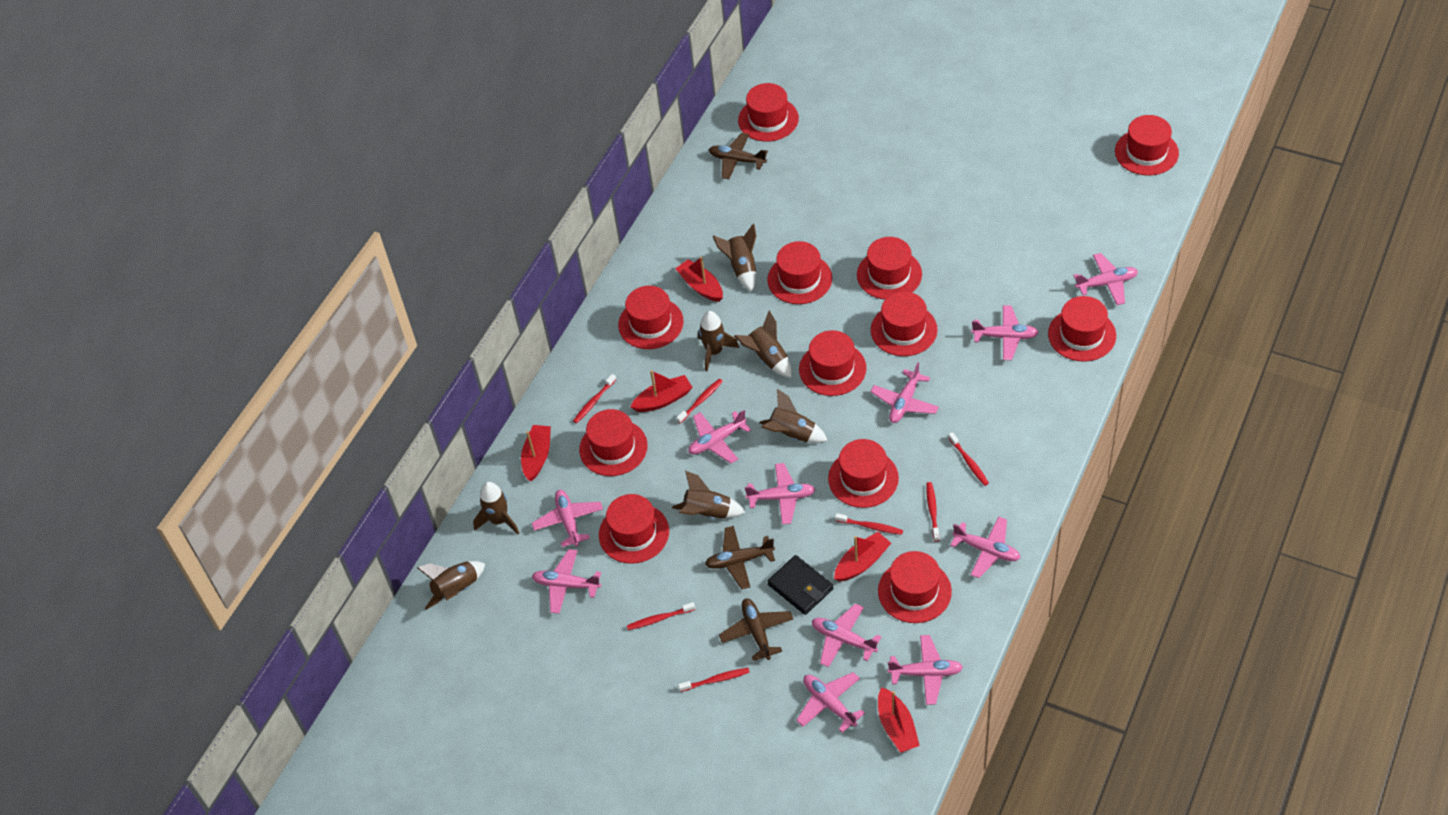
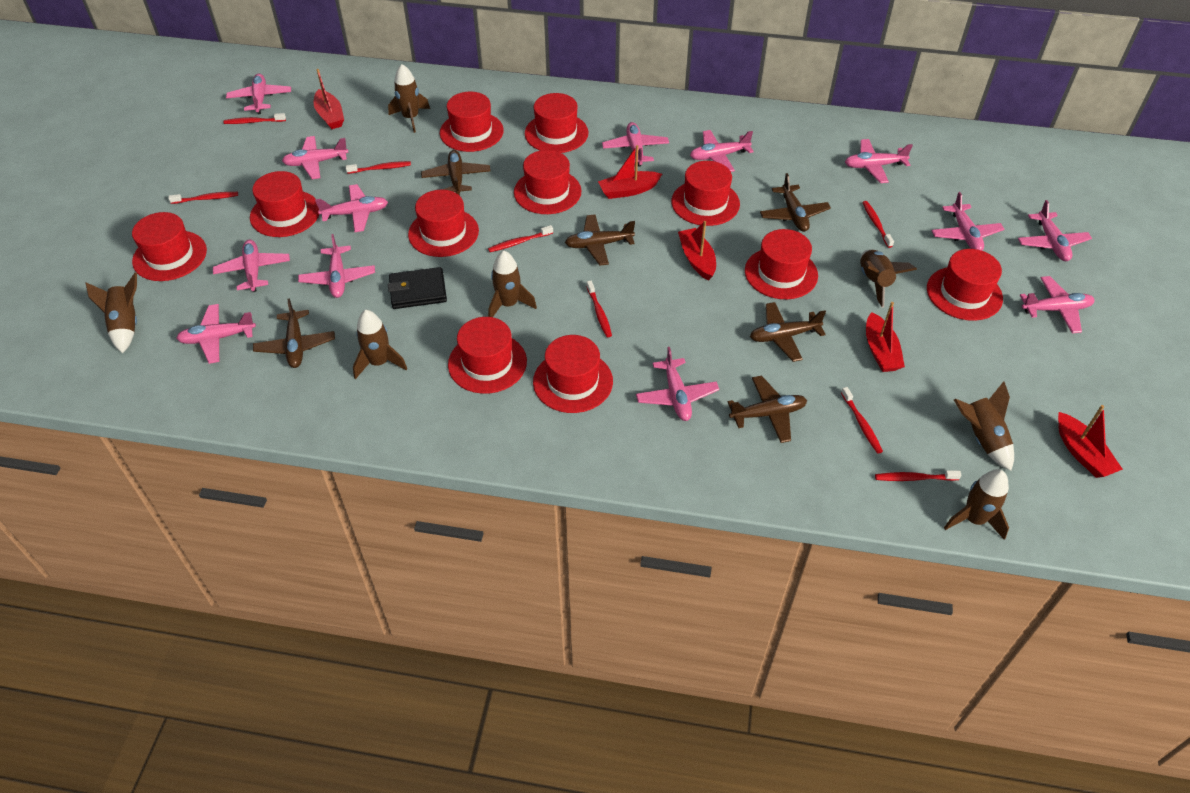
brown plane: [705,526,775,589] [709,133,768,179] [719,598,793,661] = 3 -> [253,298,335,368] [421,150,490,196] [565,214,635,266] [728,376,807,443] [750,302,826,362] [760,173,831,232] = 6
pink plane: [532,490,603,547] [532,549,601,614] [688,410,751,463] [745,463,815,525] [796,672,865,733] [812,603,881,667] [870,362,939,423] [888,635,963,705] [950,516,1021,578] [971,305,1039,360] [1073,253,1138,305] = 11 -> [176,304,256,364] [213,239,290,292] [226,73,291,114] [282,136,349,179] [298,234,375,298] [315,184,388,232] [602,122,669,167] [636,347,719,421] [690,130,754,172] [845,139,913,183] [931,192,1004,251] [1018,200,1092,261] [1020,276,1095,333] = 13
red hat: [579,409,648,476] [599,494,669,564] [618,286,684,349] [738,83,799,142] [767,241,832,304] [799,330,866,396] [828,439,899,508] [857,237,922,300] [871,292,938,356] [878,551,952,623] [1048,296,1116,362] [1115,115,1179,176] = 12 -> [132,212,207,281] [250,171,319,237] [408,190,479,257] [440,92,504,152] [448,317,527,394] [514,150,582,214] [525,93,588,153] [533,335,613,413] [671,161,740,226] [745,229,818,299] [927,249,1003,321] = 11
red toothbrush: [573,374,616,424] [627,602,695,630] [676,379,723,423] [678,668,750,692] [835,513,903,535] [926,482,940,542] [948,432,989,486] = 7 -> [168,192,238,204] [224,113,286,124] [345,161,411,174] [488,225,553,252] [586,281,612,337] [841,387,883,454] [862,201,894,248] [875,470,961,481] = 8

